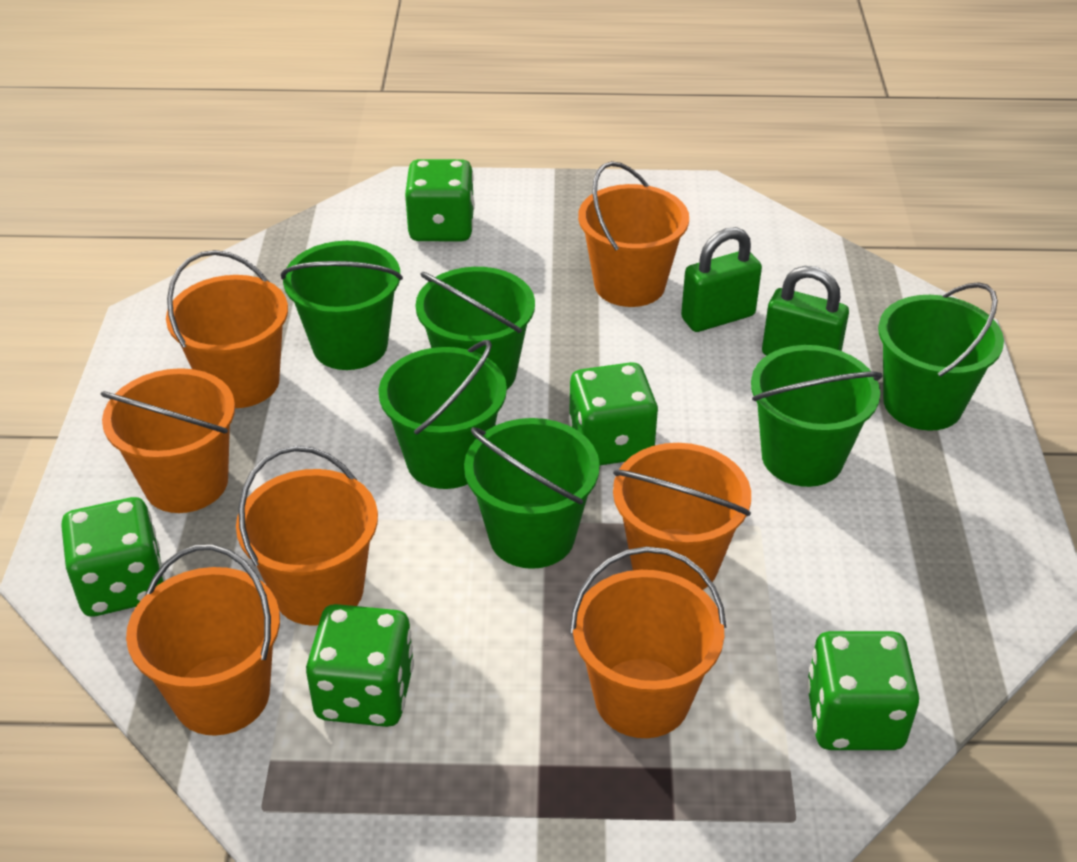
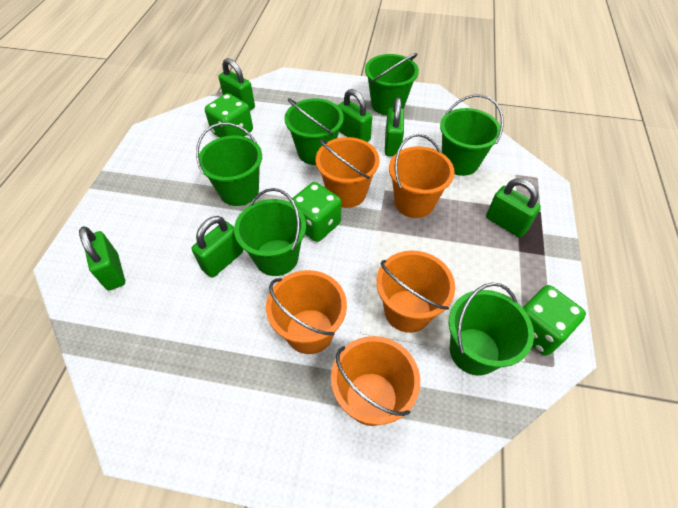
green dice: [61,497,165,617] [306,604,414,727] [405,159,475,241] [569,362,658,465] [806,631,919,750] = 5 -> [205,93,253,138] [290,182,341,242] [523,285,586,355] = 3
green padlock: [681,227,762,332] [762,266,849,355] = 2 -> [79,226,125,291] [192,216,243,278] [219,58,255,111] [338,89,372,142] [385,97,404,156] [486,179,541,238] = 6
orange bucket: [100,368,235,513] [126,545,280,736] [166,250,288,408] [236,446,378,626] [570,546,726,738] [578,161,689,307] [613,443,751,590] = 7 -> [266,270,347,354] [316,137,380,208] [331,336,420,426] [376,251,455,333] [389,134,455,218] = 5

